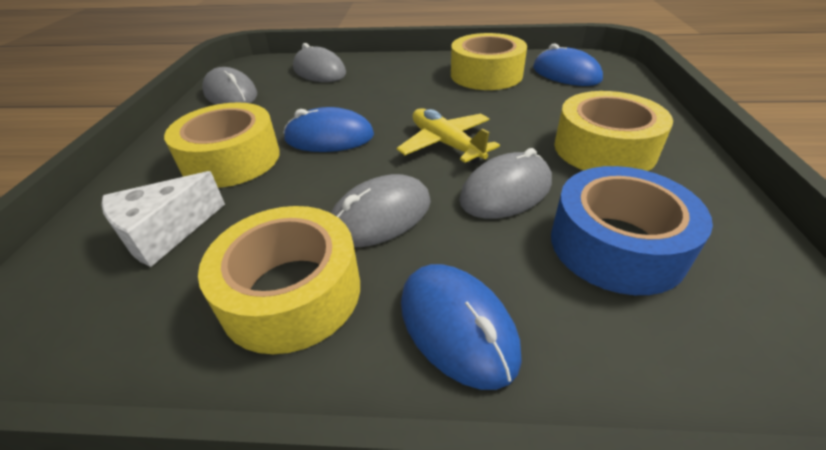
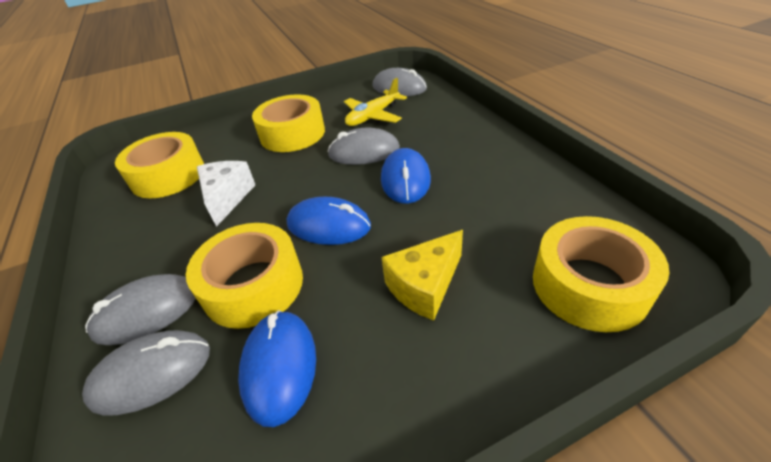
blue tape: [551,166,713,295] = 1 -> none = 0
yellow cheese: none = 0 -> [381,230,463,321] = 1

